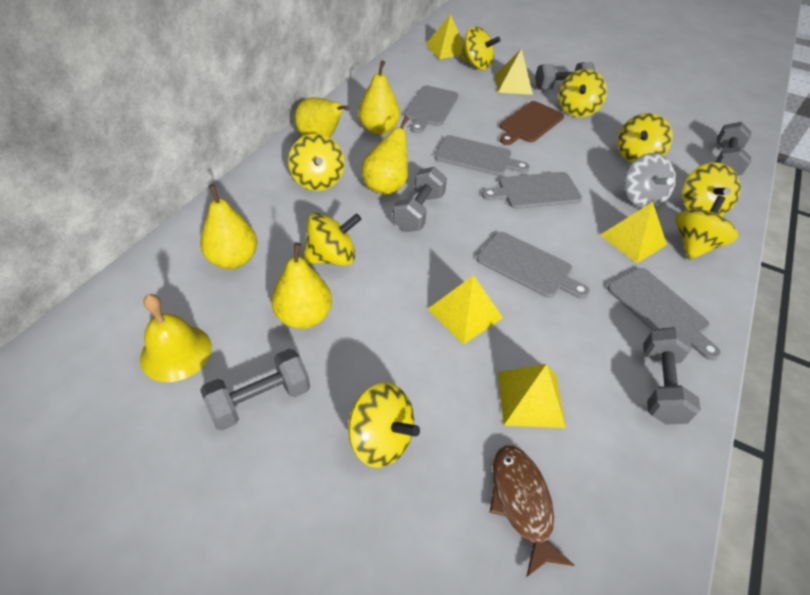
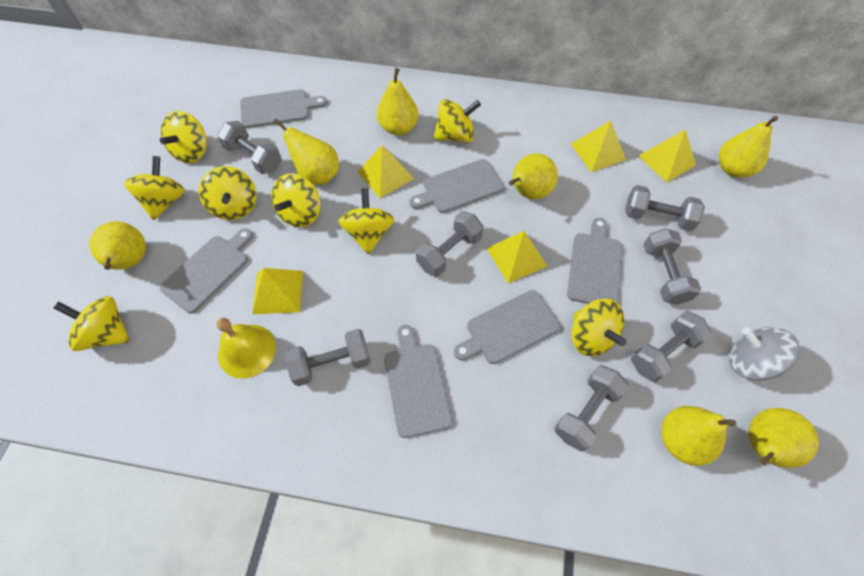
brown cutting board: [500,101,564,145] = 1 -> none = 0
brown fish: [489,445,574,577] = 1 -> none = 0
grey cutting board: [404,85,458,133] [435,135,529,176] [477,232,590,299] [482,172,582,209] [607,268,721,360] = 5 -> [160,228,253,313] [240,89,327,128] [384,325,452,438] [410,159,503,213] [454,290,560,364] [567,218,622,304] = 6
grey dumbbell: [200,349,310,430] [393,167,447,232] [535,62,595,90] [643,327,701,424] [715,122,751,175] = 5 -> [218,121,282,174] [285,329,371,386] [416,211,483,277] [554,365,629,451] [625,185,705,231] [631,311,712,382] [643,228,701,305] = 7
yellow pear: [200,184,257,269] [272,242,332,329] [295,97,350,138] [358,60,400,135] [362,116,409,195] = 5 -> [89,221,146,270] [274,119,339,185] [377,68,418,135] [509,153,558,199] [662,406,736,466] [719,116,778,178] [748,408,819,468] = 7

